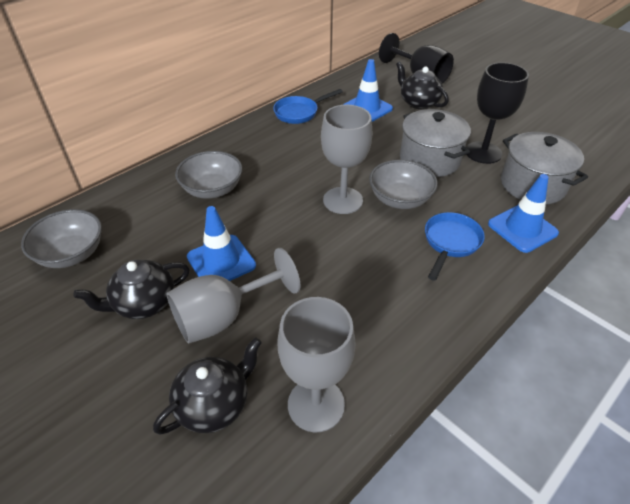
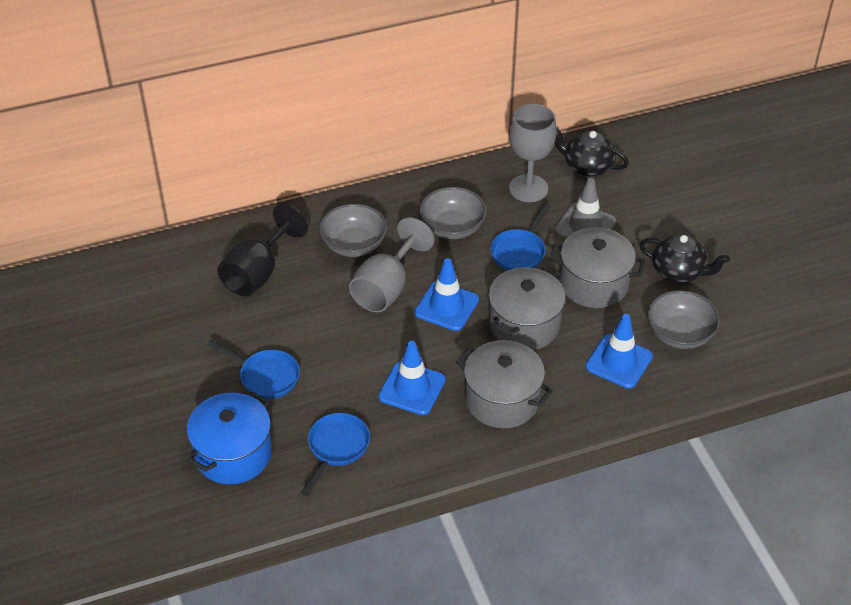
black goblet: [379,33,454,84] [466,62,529,164] = 2 -> [217,203,308,297] = 1
black teapot: [73,260,190,319] [153,337,262,435] [396,61,449,110] = 3 -> [555,127,629,177] [639,234,730,283] = 2
blue pan: [273,89,343,124] [425,212,485,281] = 2 -> [207,340,300,399] [301,413,370,496] [490,203,550,271] = 3
blue pot: none = 0 -> [187,392,272,485] = 1
grey goblet: [167,248,300,344] [278,297,356,432] [321,105,372,214] = 3 -> [349,217,434,312] [509,104,556,202] = 2
grey pot: [400,109,471,177] [501,132,588,204] = 2 -> [456,340,553,428] [488,267,566,350] [550,228,645,308] = 3
grey traffic cone: none = 0 -> [555,178,616,238] = 1

